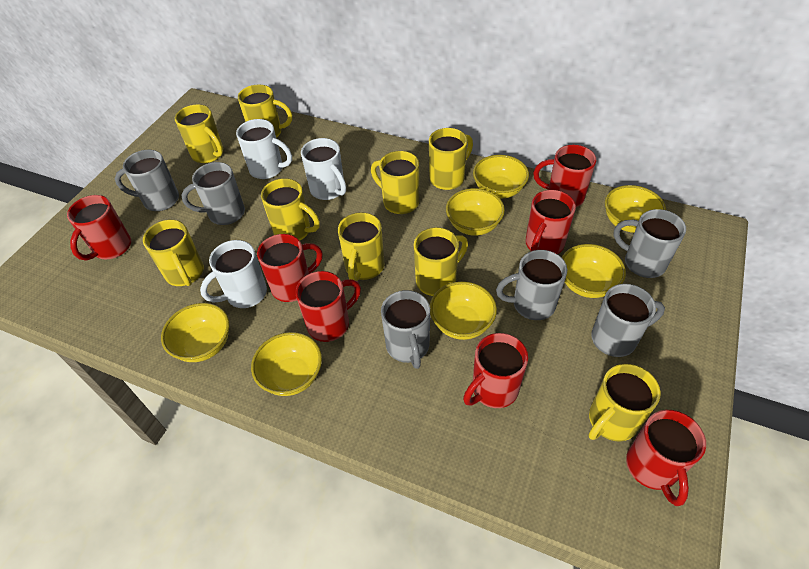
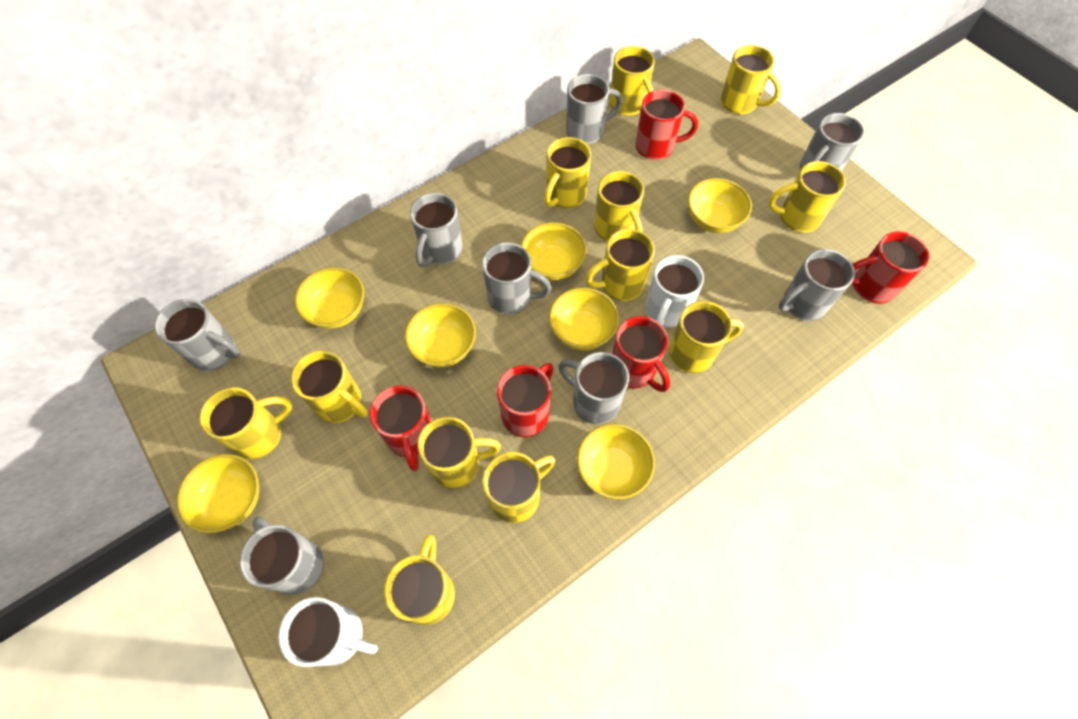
grey mug: [115,150,179,211] [182,162,245,225] [381,290,430,369] [496,250,567,320] [591,284,665,357] [613,209,686,278] = 6 -> [155,299,241,371] [239,517,324,595] [410,193,463,267] [482,242,552,315] [559,352,629,424] [566,74,622,144] [778,249,855,321] [800,113,864,171] = 8
red mug: [67,195,131,261] [257,234,323,302] [295,271,361,342] [463,333,528,408] [525,190,576,254] [533,145,596,207] [626,410,706,506] = 7 -> [370,386,431,471] [497,363,554,437] [612,316,670,392] [635,90,698,160] [851,232,929,304] = 5
white mug: [200,240,267,308] [236,119,292,179] [301,138,346,200] = 3 -> [278,597,378,667] [646,255,704,327] = 2
yellow mug: [143,220,204,286] [175,104,224,163] [238,84,292,138] [261,178,320,241] [338,212,384,281] [371,151,419,214] [414,227,468,296] [429,128,473,190] [588,364,660,442] = 9 -> [200,387,292,459] [291,351,368,423] [384,535,455,625] [418,417,501,488] [483,452,555,523] [544,137,591,208] [585,229,655,301] [594,171,644,241] [610,46,655,116] [669,301,744,373] [721,45,781,114] [769,161,846,233] = 12

